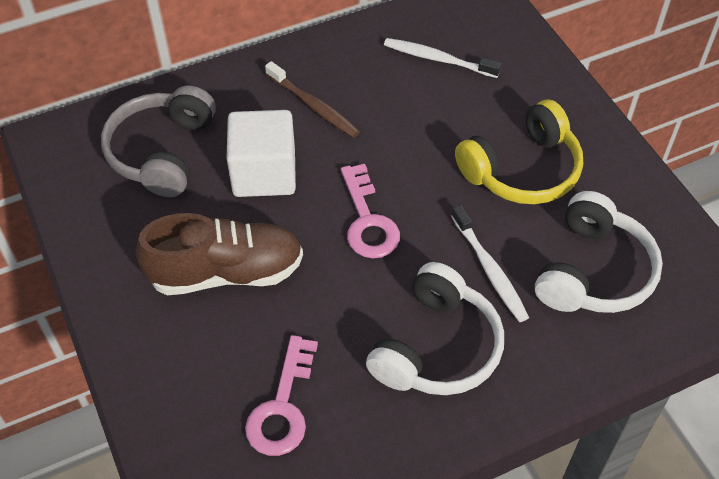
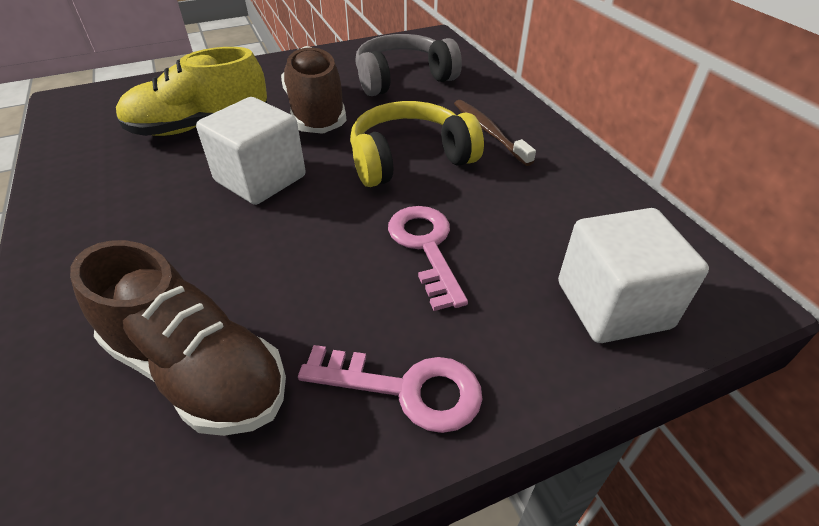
brown shoe: [136,213,303,295] = 1 -> [70,240,286,436] [281,46,347,134] = 2
white cube: [227,110,296,197] = 1 -> [196,97,306,205] [558,208,709,343] = 2
white headphones: [366,262,504,395] [535,191,663,313] = 2 -> none = 0
white toothbrush: [384,38,501,78] [451,205,529,322] = 2 -> none = 0
yellow shoe: none = 0 -> [116,47,267,136] = 1

